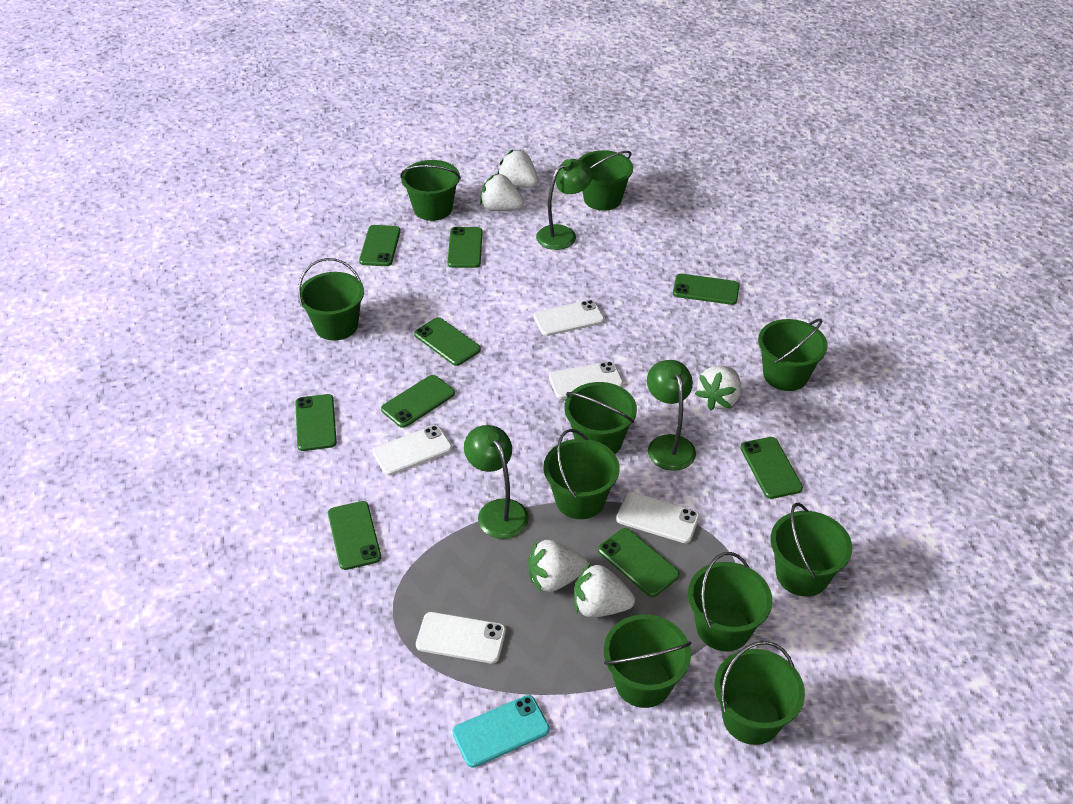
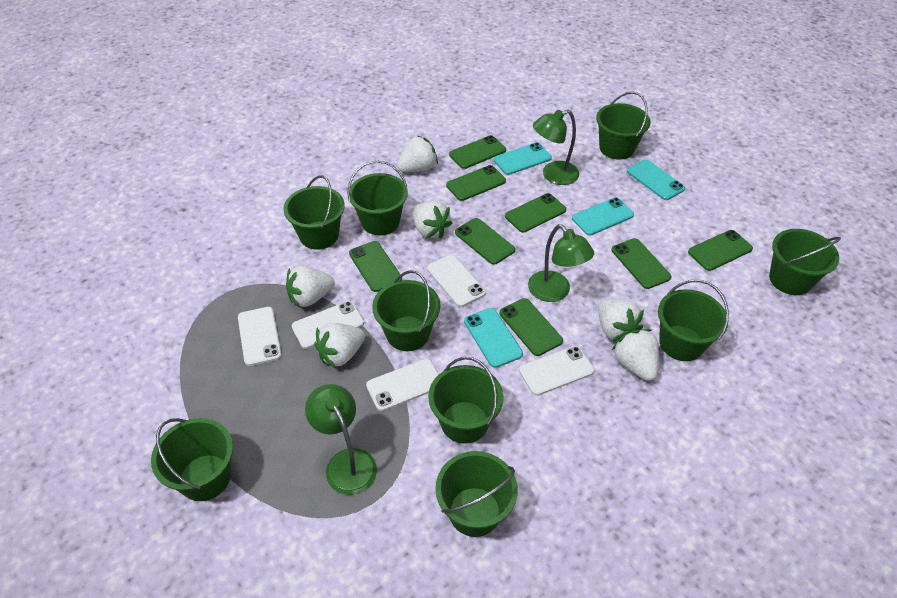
green bucket: [298,258,364,341] [400,160,461,221] [543,429,620,519] [564,382,637,454] [578,150,633,211] [604,614,692,708] [688,552,772,651] [715,641,805,745] [758,319,828,391] [770,503,852,597] = 10 -> [151,418,233,501] [283,175,345,250] [347,161,408,235] [372,270,440,351] [428,357,503,444] [436,451,518,537] [596,92,651,160] [658,280,729,361] [769,229,841,295] = 9
green phone: [295,394,337,451] [328,501,381,570] [359,225,401,266] [381,375,455,428] [414,317,481,366] [447,227,483,268] [598,528,680,597] [673,274,739,305] [740,437,803,499] = 9 -> [349,241,402,292] [446,165,506,201] [449,135,506,169] [455,218,515,265] [500,298,563,356] [505,193,566,233] [611,238,671,289] [688,230,753,271] = 8
turquoise phone: [452,695,550,768] = 1 -> [464,308,523,368] [493,142,552,175] [572,198,634,236] [627,159,685,200] = 4
white strawberry: [480,173,524,211] [498,149,538,188] [528,540,588,593] [574,562,635,617] [695,366,741,411] = 5 -> [286,266,335,308] [314,323,365,368] [397,135,438,172] [412,201,452,239] [598,299,644,341] [612,329,659,381] = 6

